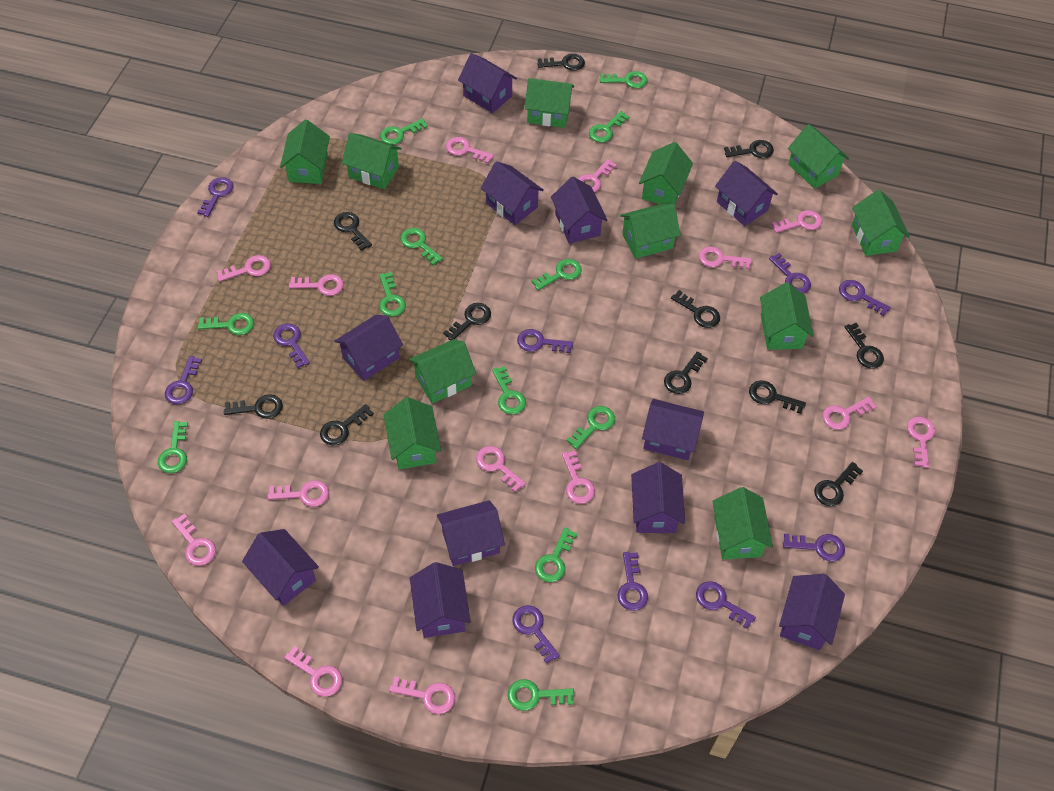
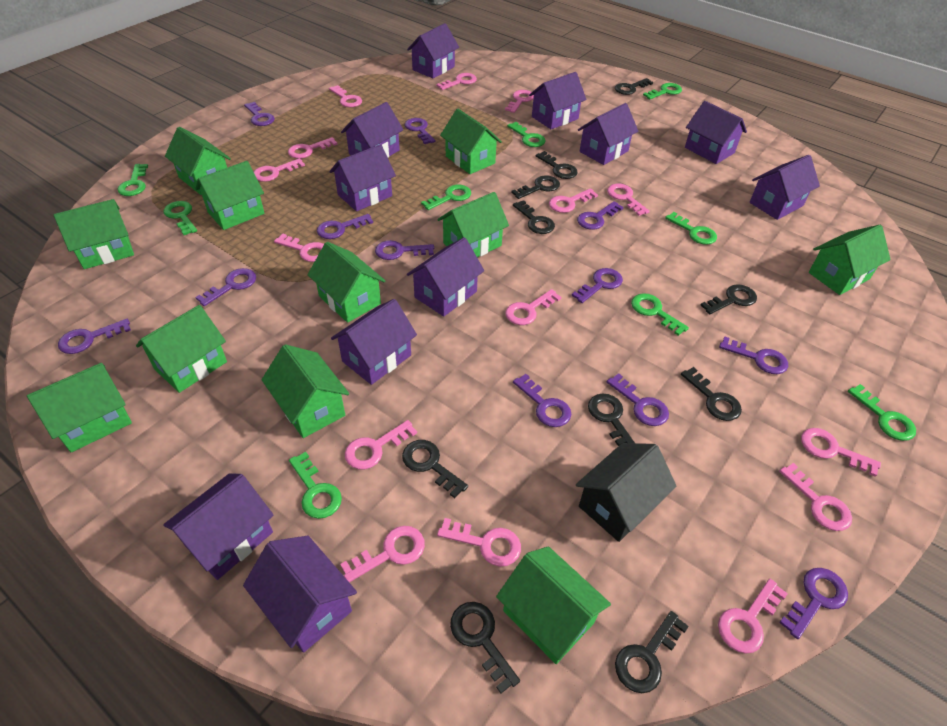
black house: none = 0 -> [576,443,677,542] = 1
black key: [224,394,283,419] [320,404,374,446] [334,212,372,251] [443,303,491,341] [538,54,585,71] [664,351,708,394] [671,290,720,328] [724,140,774,158] [749,381,806,414] [814,462,863,506] [845,323,884,369] = 11 -> [402,440,468,498] [450,602,520,693] [511,175,560,199] [513,200,555,234] [536,151,578,179] [588,393,635,446] [615,78,653,95] [615,611,689,693] [681,367,742,421] [700,284,757,314] = 10
green key: [158,421,188,473] [198,313,254,335] [379,272,406,317] [380,118,428,145] [400,228,443,265] [492,366,526,415] [508,679,574,711] [531,259,582,290] [535,527,577,582] [567,406,615,449] [589,111,629,143] [600,71,648,88] = 12 -> [117,164,148,196] [164,201,197,235] [289,452,342,519] [421,185,471,210] [507,122,546,147] [631,293,689,336] [643,83,682,99] [665,212,717,245] [848,384,916,441] = 9
pink key: [172,514,216,566] [217,255,271,282] [268,480,329,507] [284,646,342,697] [289,274,344,296] [389,676,455,714] [446,137,494,164] [476,446,526,492] [562,451,595,504] [578,159,617,193] [698,246,752,269] [771,210,822,233] [822,397,876,430] [907,417,935,468] = 14 -> [254,158,305,182] [274,234,324,262] [288,137,337,159] [329,85,362,107] [340,526,425,582] [345,420,417,469] [436,73,477,90] [437,518,521,567] [505,90,534,113] [505,289,561,325] [549,188,598,213] [607,184,650,216] [718,579,788,654] [779,463,852,531] [801,428,881,477] = 15
purple key: [165,356,202,404] [197,177,233,217] [273,323,310,368] [512,605,560,664] [517,329,573,353] [618,552,648,611] [696,581,756,629] [769,253,811,294] [783,534,845,561] [839,280,891,316] = 10 -> [58,319,131,354] [195,268,256,306] [244,102,275,126] [317,214,373,239] [375,240,434,260] [404,118,436,144] [513,374,571,427] [572,268,623,303] [577,201,623,230] [607,373,669,426] [719,336,788,374] [779,568,848,639] = 12

